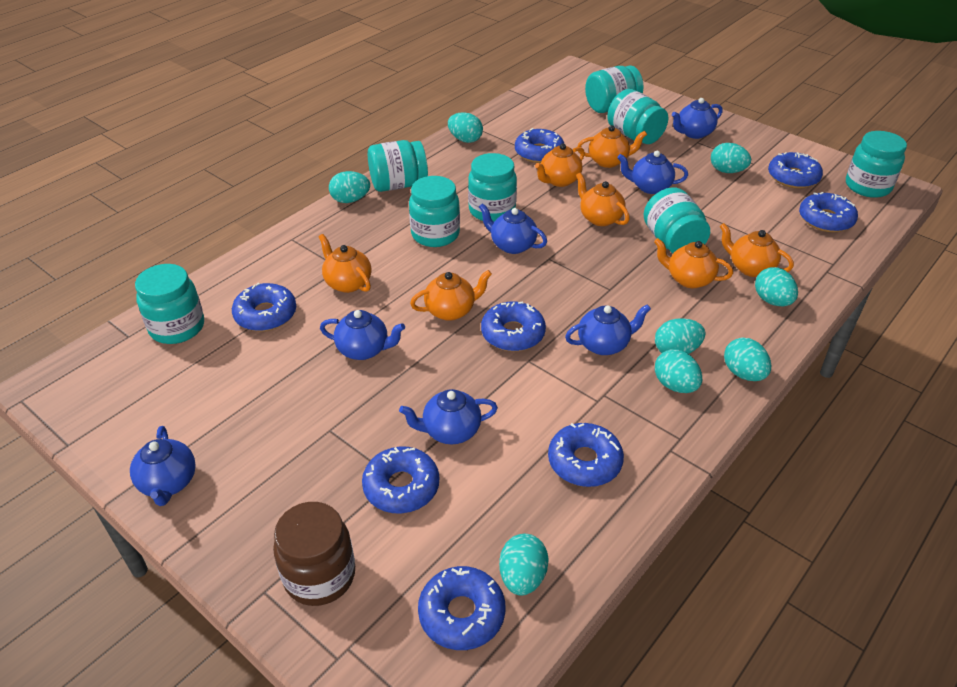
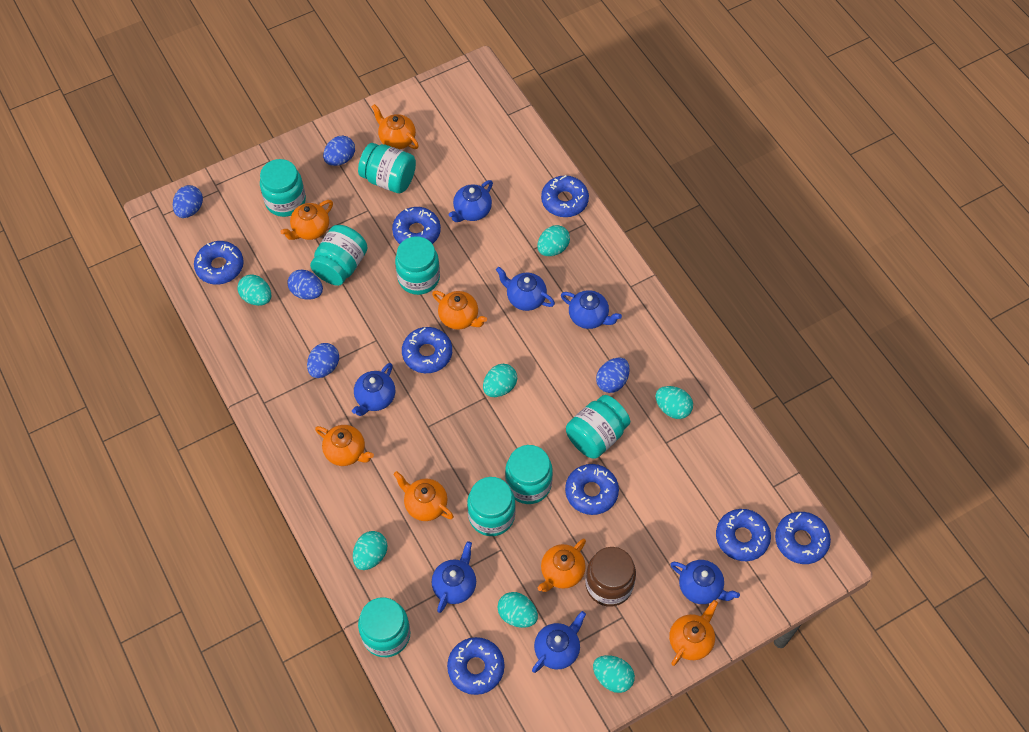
blue egg: none = 0 -> [173,185,203,218] [287,269,323,300] [307,343,339,378] [323,136,355,166] [596,357,630,393] = 5
turquoise egg: [329,171,370,203] [448,113,483,143] [499,534,549,595] [655,318,706,354] [655,349,702,393] [711,143,751,173] [724,338,771,381] [755,267,798,306] = 8 -> [238,275,271,306] [353,531,387,570] [483,364,517,397] [498,592,538,628] [537,225,570,256] [593,655,635,693] [656,386,693,419] = 7

